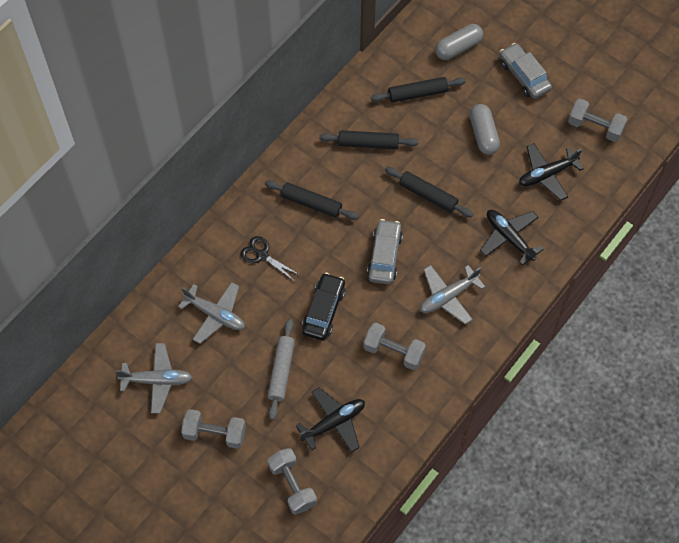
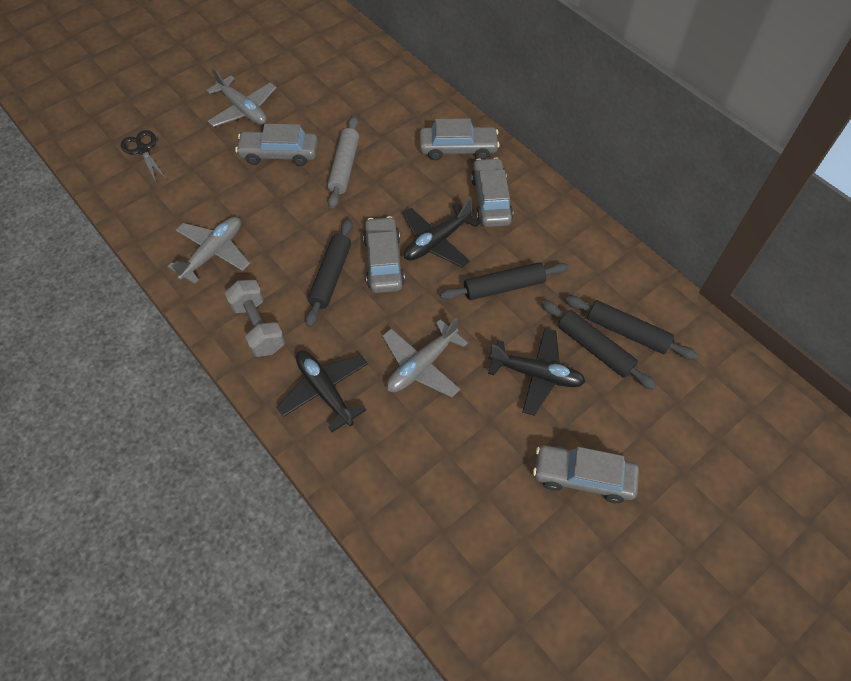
black car: [302,273,345,340] = 1 -> none = 0
grey capsule: [435,24,483,60] [470,104,500,155] = 2 -> none = 0
grey car: [367,219,403,284] [499,43,552,99] = 2 -> [235,124,318,166] [363,216,405,293] [420,118,500,161] [471,158,513,227] [533,445,639,503] = 5
grey dumbbell: [181,409,246,449] [267,448,317,515] [363,323,426,370] [568,99,627,142] = 4 -> [225,280,285,357] = 1

